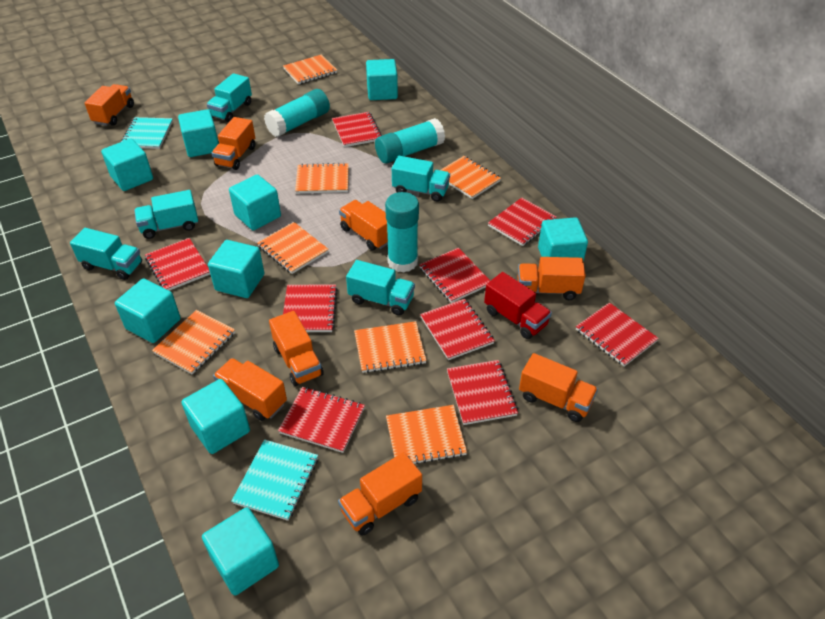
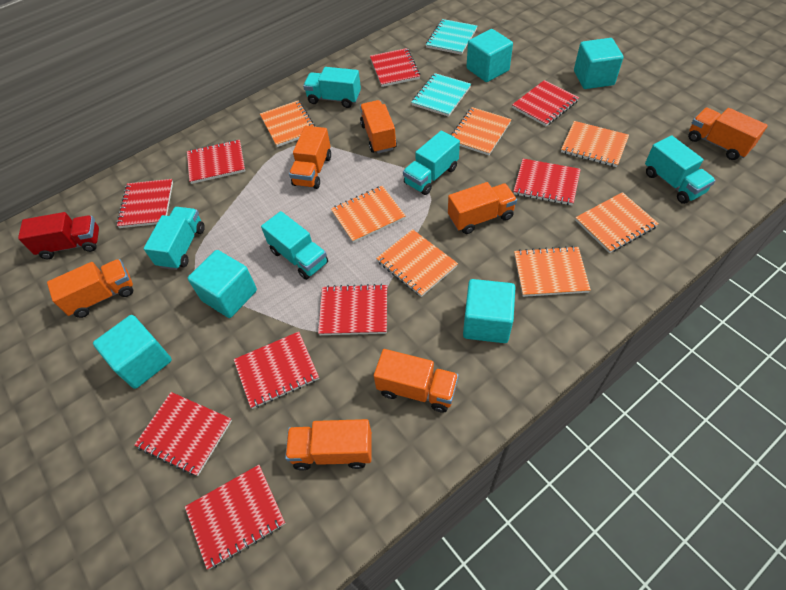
orange truck: [85,84,134,126] [212,117,255,170] [213,358,287,421] [269,311,324,386] [338,452,422,536] [339,200,388,250] [518,257,586,300] [519,353,598,422] = 8 -> [47,259,133,318] [285,419,372,471] [289,126,331,189] [360,100,397,153] [374,349,459,413] [448,182,517,234] [688,108,768,160] = 7
turquoise cube: [101,139,153,191] [115,278,181,343] [178,109,219,157] [181,379,250,454] [202,507,279,595] [208,240,264,298] [229,174,281,230] [366,59,398,100] [538,217,588,262] = 9 -> [93,315,172,389] [188,250,257,318] [463,279,515,343] [466,29,513,82] [574,38,623,89] = 5
turquoise glue stick: [264,89,330,137] [375,118,445,164] [385,192,419,273] = 3 -> none = 0

